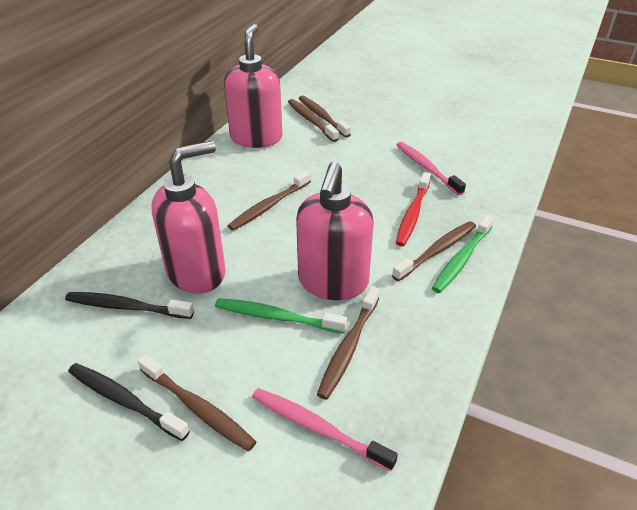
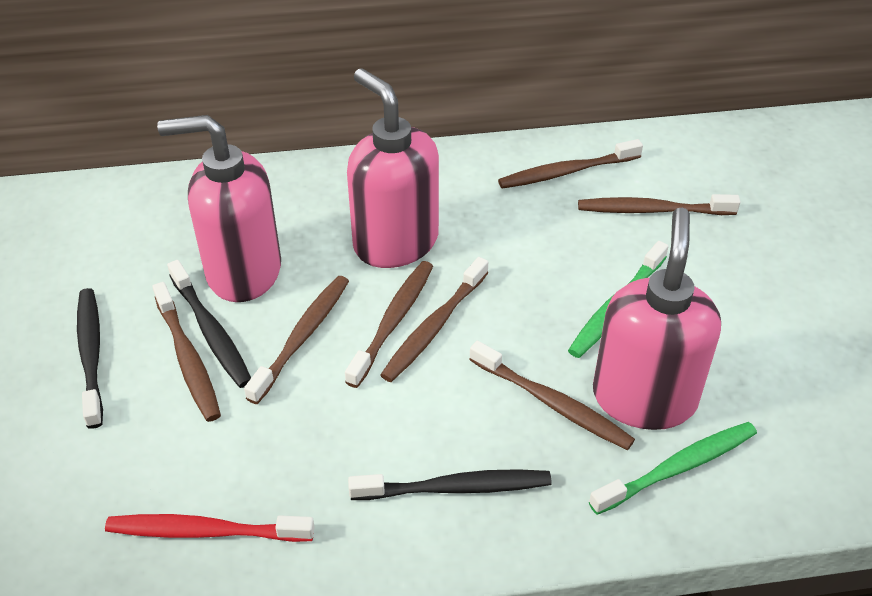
black toothbrush: [65,292,194,319] [68,363,190,441] = 2 -> [77,288,103,429] [167,260,251,388] [348,469,552,500] = 3
brown toothbrush: [138,354,256,452] [228,170,311,231] [288,99,339,142] [299,96,351,138] [317,287,379,400] [392,221,476,281] = 6 -> [152,282,221,422] [244,276,349,404] [345,261,433,388] [380,257,488,382] [469,341,635,450] [498,139,643,189] [578,194,741,215] = 7
pink toothbrush: [252,388,398,472] [397,142,466,196] = 2 -> none = 0

